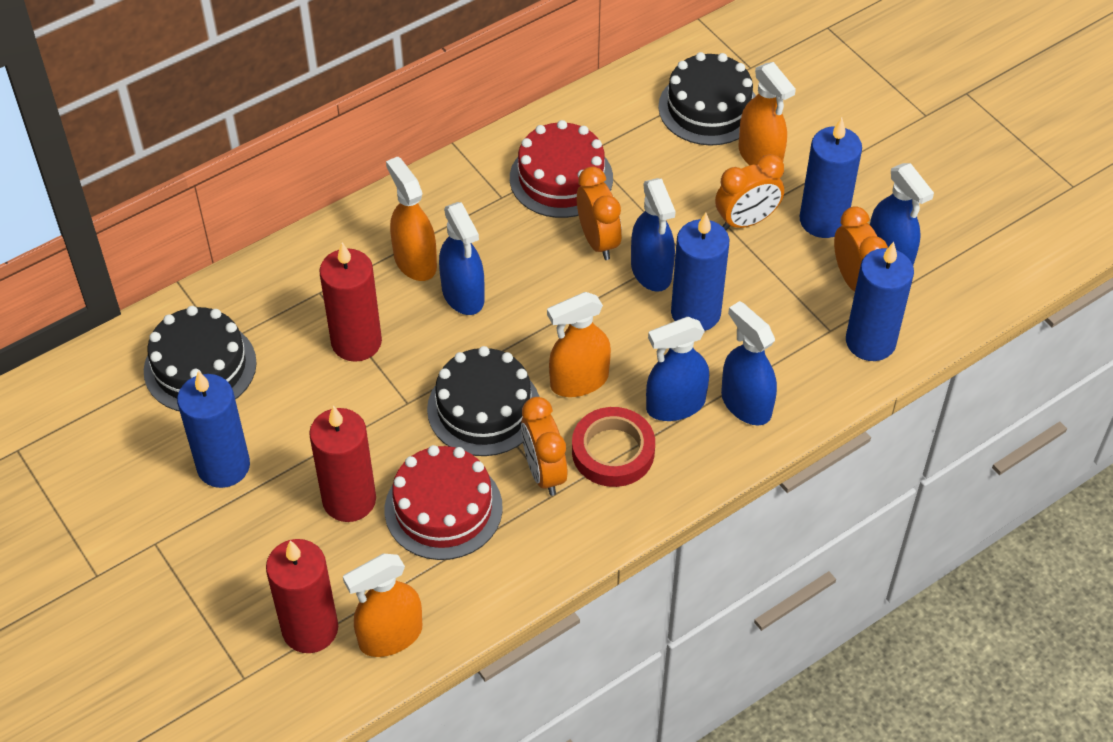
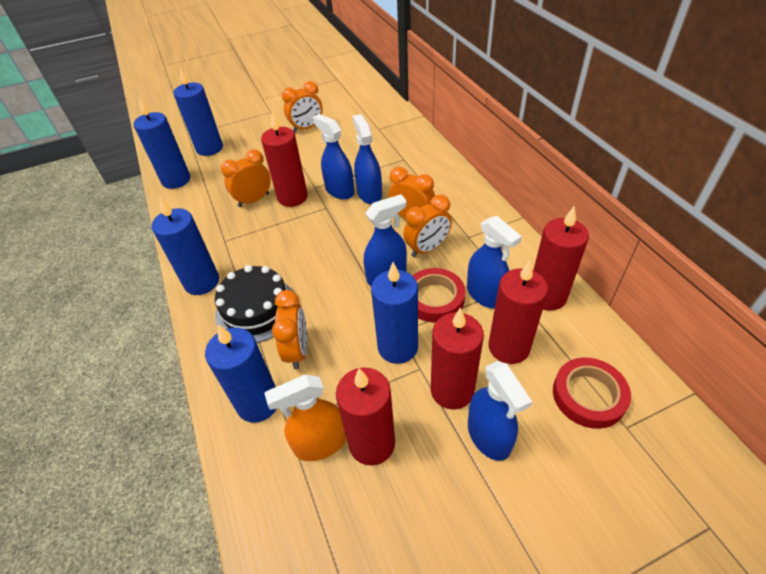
black cake: [144,306,257,411] [427,346,540,456] [658,52,756,146] = 3 -> [215,265,293,343] = 1
blue candle: [177,371,250,488] [671,213,729,331] [800,118,862,238] [846,242,914,361] = 4 -> [134,98,190,189] [152,197,219,295] [173,68,223,156] [205,324,276,422] [371,262,418,364] = 5
orange clock: [521,397,568,496] [577,167,622,260] [715,154,784,230] [834,206,888,292] = 4 -> [221,149,271,207] [272,290,307,369] [282,81,323,132] [388,167,435,219] [404,195,452,257] = 5
orange spray bottle: [343,553,422,657] [386,156,437,281] [547,292,611,397] [739,62,796,165] = 4 -> [265,374,347,461] = 1
red cake: [385,445,503,560] [510,120,613,218] = 2 -> none = 0
red candle: [266,539,338,653] [309,406,376,522] [319,242,382,362] = 3 -> [261,113,308,207] [336,368,395,466] [431,307,484,409] [489,260,548,364] [533,207,589,311] = 5
red tape: [572,407,655,487] = 1 -> [413,268,465,323] [553,357,631,429] = 2

